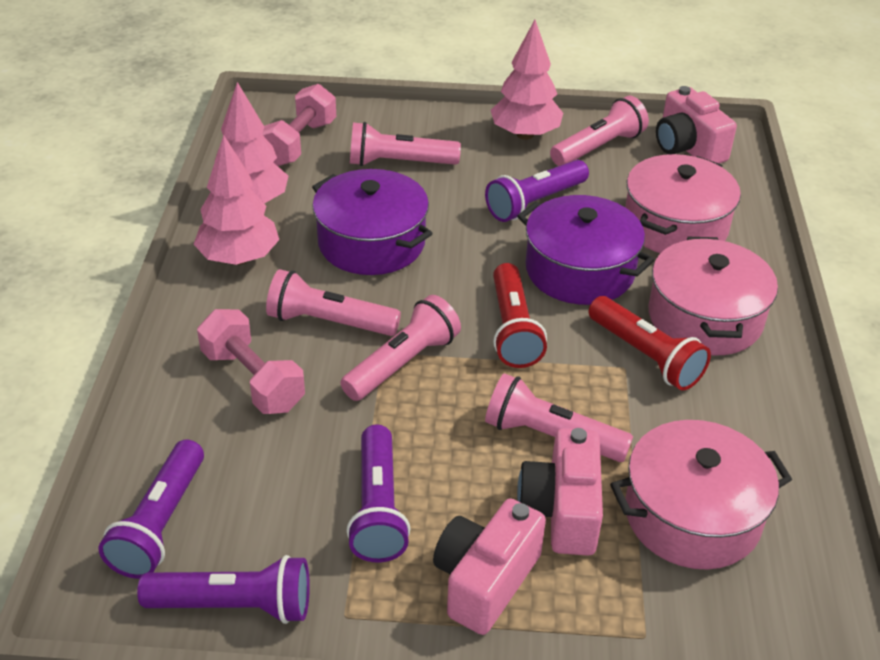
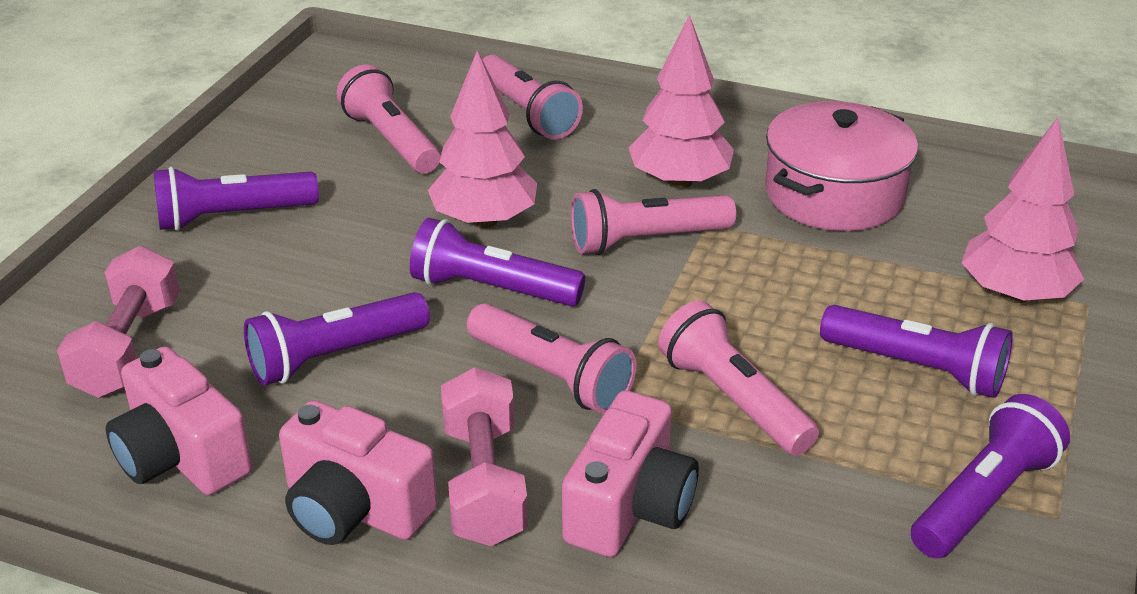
pink pot: [610,420,792,570] [625,154,741,253] [649,237,778,356] = 3 -> [765,101,918,231] = 1
purple flashlight: [98,439,204,579] [137,555,310,624] [346,424,410,563] [485,160,589,222] = 4 -> [154,167,319,231] [244,292,430,386] [410,218,585,306] [820,305,1013,398] [911,394,1070,559] = 5
purple pot: [312,169,433,275] [517,195,654,305] = 2 -> none = 0
red flashlight: [493,263,547,368] [588,296,711,391] = 2 -> none = 0

